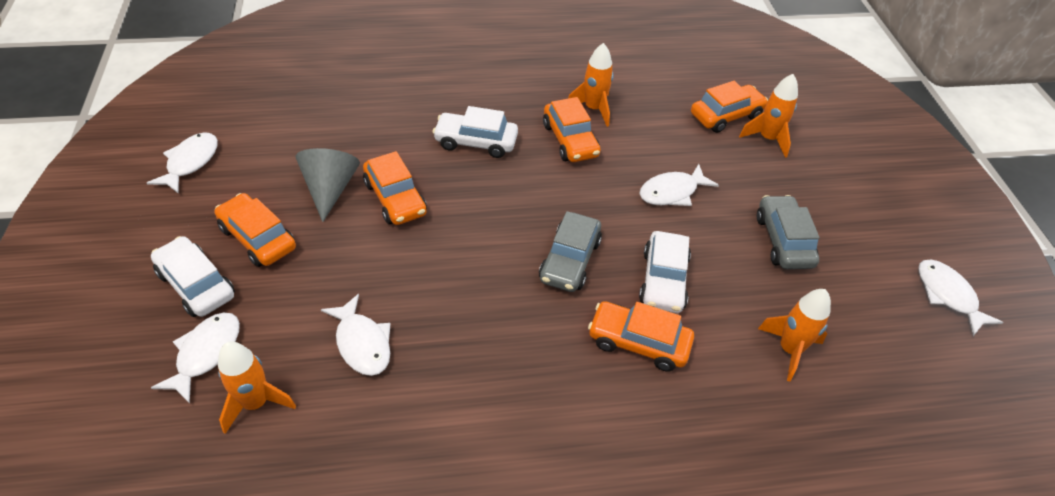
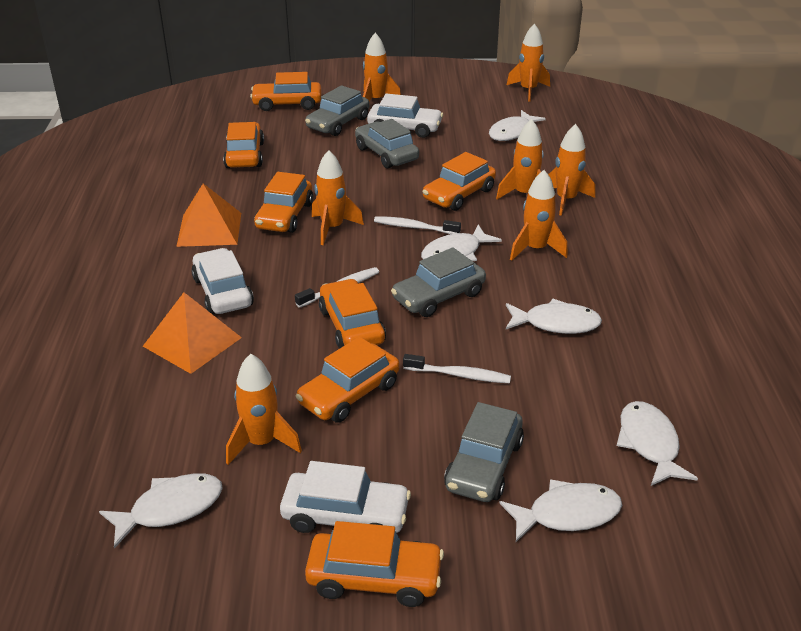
grey car: [539,211,602,292] [757,195,820,269] = 2 -> [305,85,369,136] [355,119,419,168] [391,247,486,317] [444,402,524,502] = 4
grey cone: [296,148,360,222] = 1 -> none = 0
orange car: [215,193,296,267] [363,151,427,225] [543,97,601,162] [588,301,694,371] [691,81,768,133] = 5 -> [223,122,264,168] [250,72,321,111] [254,172,313,233] [296,337,400,423] [305,521,444,607] [319,279,386,349] [422,152,496,211] = 7
orange pyramid: none = 0 -> [143,292,242,374] [176,184,241,247] = 2
orange rocket: [218,341,296,434] [568,43,614,127] [739,74,798,158] [758,289,831,381] = 4 -> [226,354,302,465] [312,150,364,245] [363,33,401,101] [496,119,544,199] [507,23,550,102] [510,170,568,261] [548,124,595,216] = 7
white fish: [147,132,218,194] [151,313,240,404] [321,294,391,376] [639,164,719,206] [918,260,1004,336] = 5 -> [99,473,223,549] [421,225,502,261] [489,110,546,141] [499,479,622,542] [506,299,602,334] [617,401,698,486] = 6
white toothbrush: none = 0 -> [295,267,379,308] [374,216,461,234] [403,354,511,383] = 3

